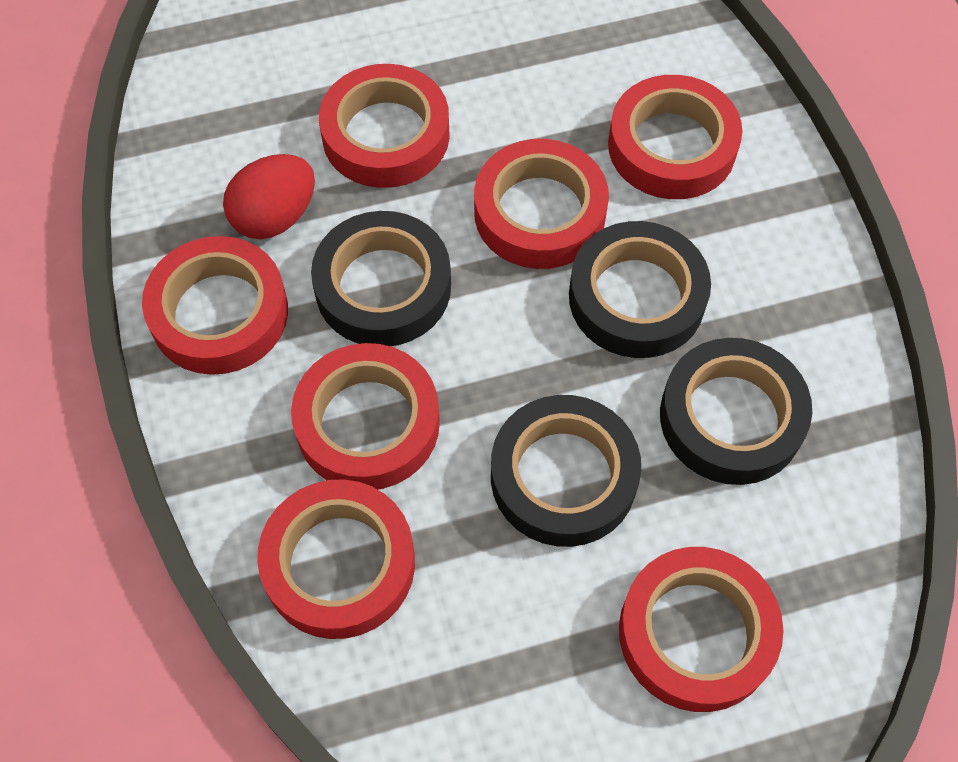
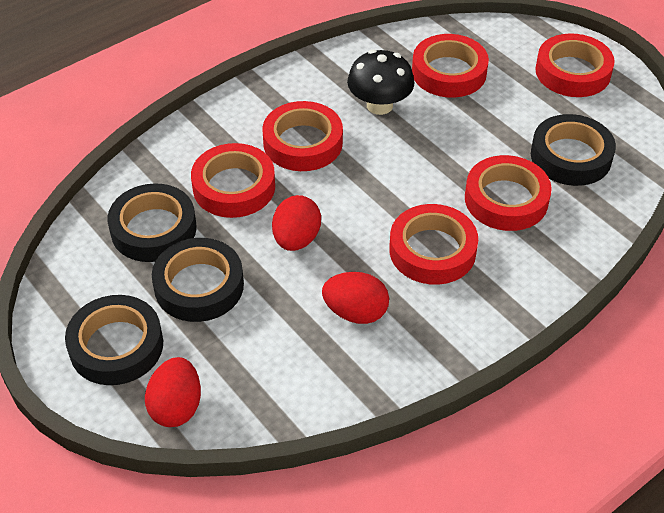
black mushroom: none = 0 -> [347,49,414,115] = 1
red egg: [223,154,315,239] = 1 -> [145,357,201,427] [272,195,321,251] [322,272,389,324] = 3
red tape: [142,236,288,375] [257,479,415,639] [291,343,440,490] [319,64,450,188] [474,139,609,269] [608,75,742,199] [619,547,783,712] = 7 -> [191,143,275,218] [262,101,343,171] [389,204,478,285] [412,34,489,97] [465,155,552,231] [535,33,615,97] = 6

